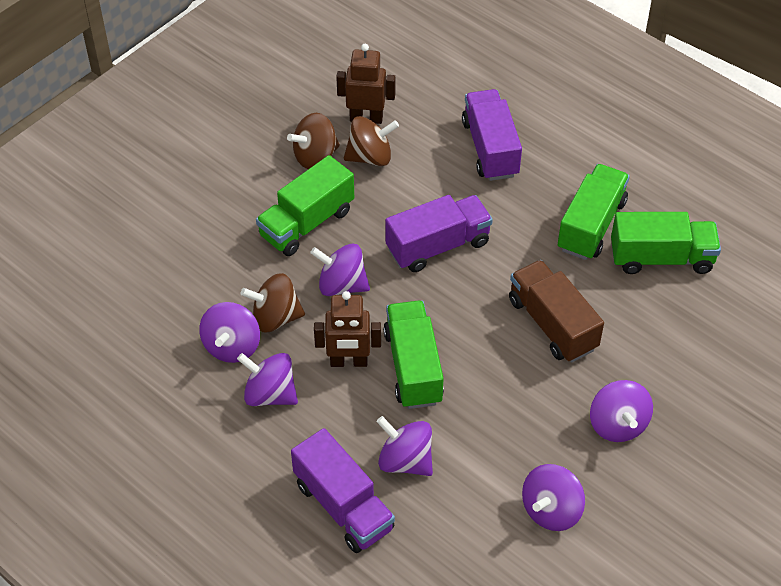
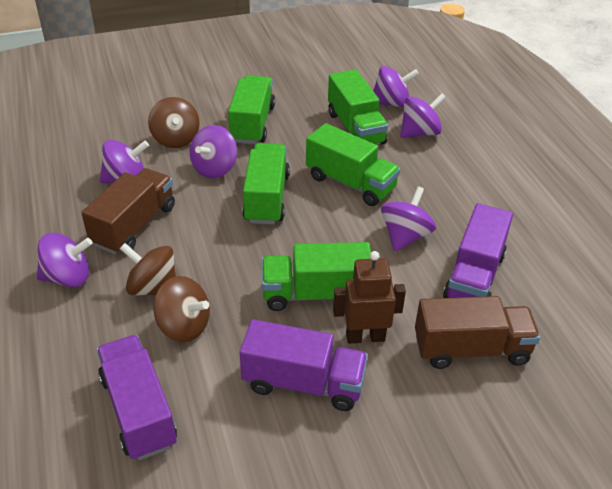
brown robot: [314,291,381,367] [336,44,395,124] = 2 -> [333,251,406,344] = 1
brown truck: [509,260,604,362] = 1 -> [82,168,175,254] [415,296,540,369] = 2
green truck: [256,155,354,256] [383,300,444,409] [558,164,630,260] [611,212,721,274] = 4 -> [228,75,275,144] [242,143,290,224] [262,242,371,311] [306,123,400,206] [328,70,388,145] = 5

